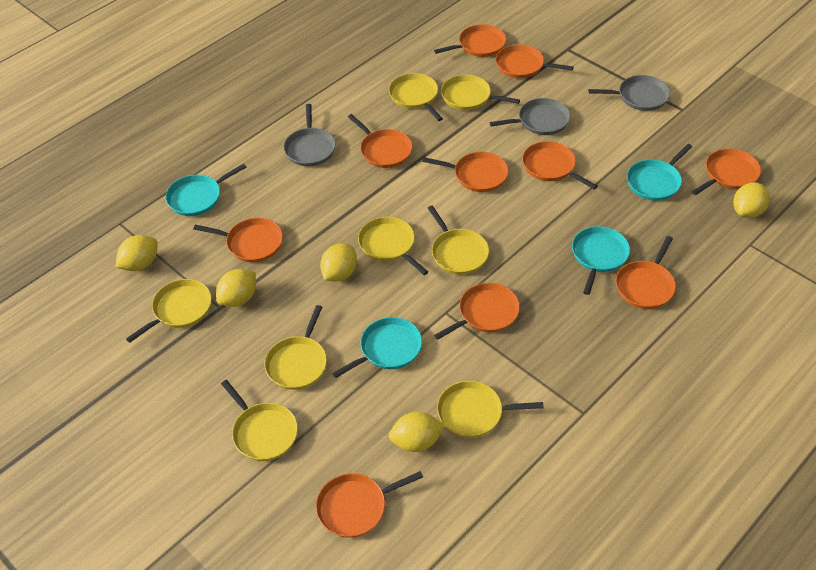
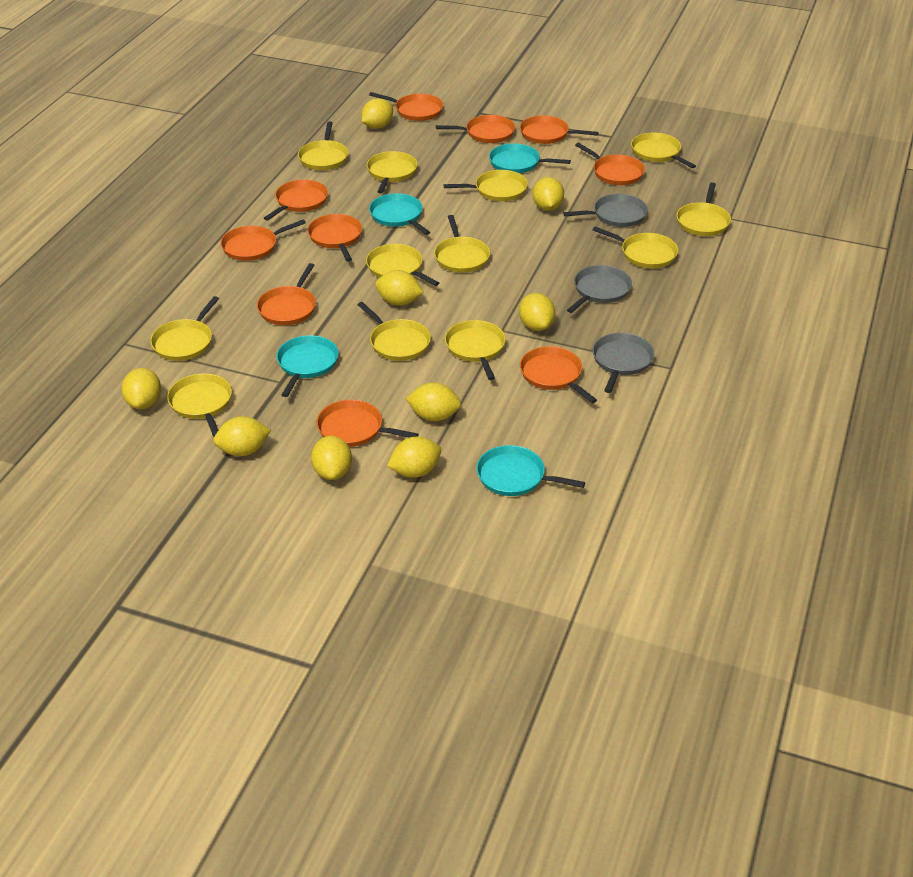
yellow lemon: [116,235,158,271] [216,269,256,307] [320,244,357,281] [389,412,445,452] [733,182,770,218] = 5 -> [121,368,161,409] [213,416,271,456] [311,436,352,480] [361,98,393,129] [375,270,424,305] [387,436,441,478] [406,382,461,421] [519,293,555,331] [532,177,564,211] = 9
yellow pan: [126,279,212,343] [221,380,298,461] [264,305,327,390] [358,217,428,275] [389,73,443,121] [428,205,489,275] [437,381,543,438] [441,75,520,110] = 8 -> [150,296,219,361] [167,373,232,437] [298,122,348,170] [357,302,431,361] [366,244,439,286] [367,151,418,193] [434,215,490,273] [444,170,528,201] [445,320,506,380] [593,227,678,268] [631,132,696,168] [676,182,731,236] = 12

